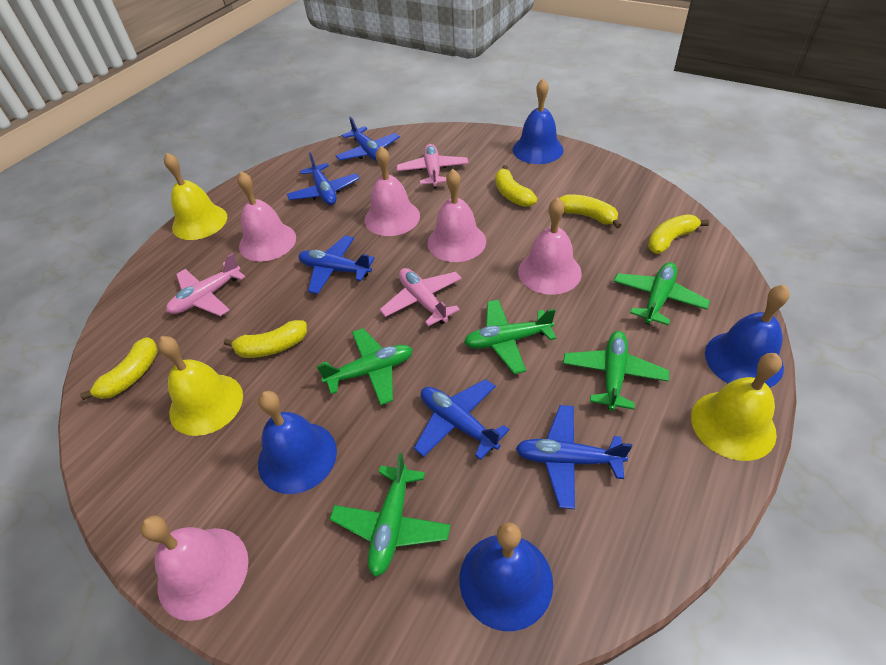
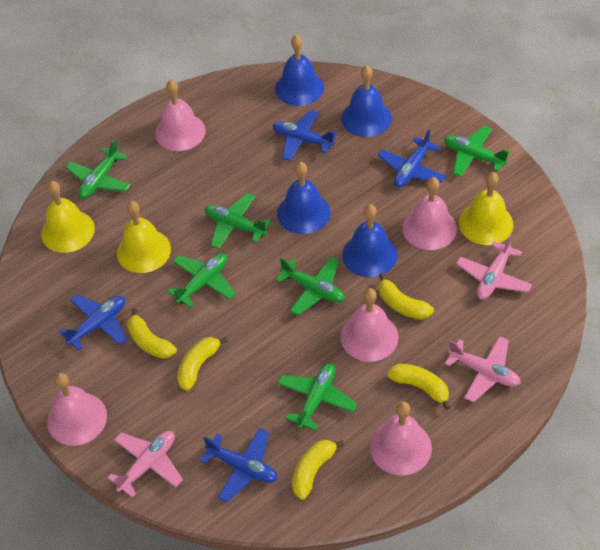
blue plane: [287,152,360,205] [299,236,375,294] [336,116,400,161] [414,379,509,460] [515,405,632,509] = 5 -> [59,294,127,350] [200,428,277,502] [273,109,337,161] [378,130,446,188] = 4
green plane: [317,328,413,405] [330,453,450,577] [464,299,556,374] [563,331,669,411] [613,262,710,325] = 5 -> [66,140,131,199] [167,253,236,308] [205,193,271,249] [275,257,344,315] [278,363,357,430] [444,126,510,177] = 6

